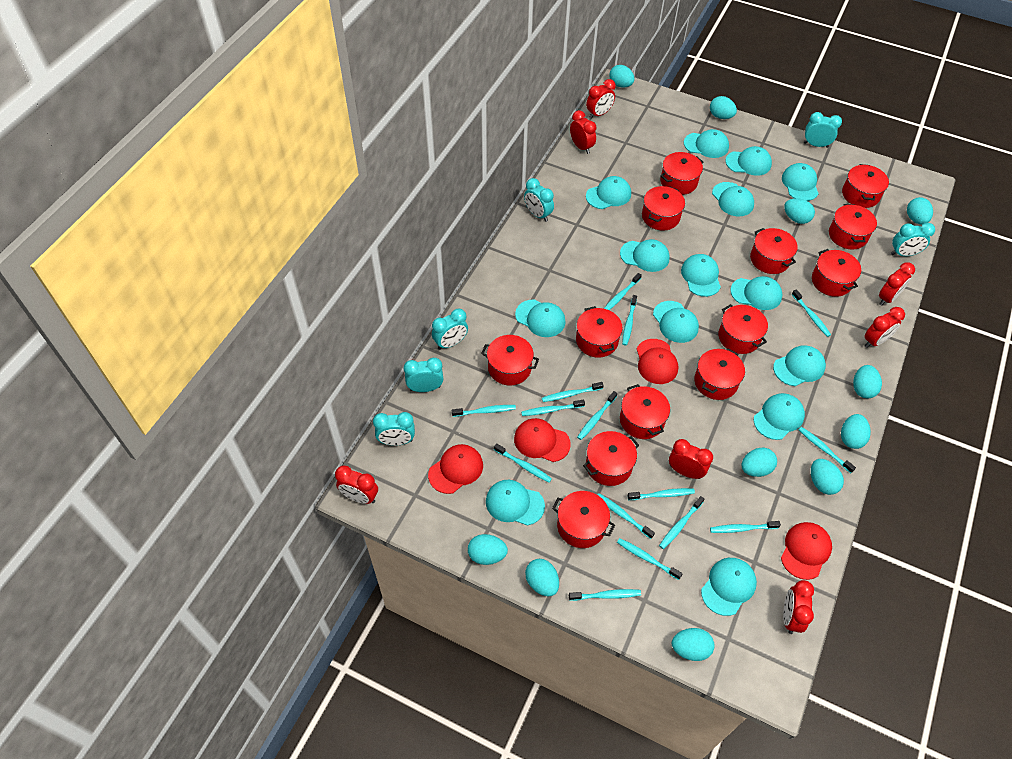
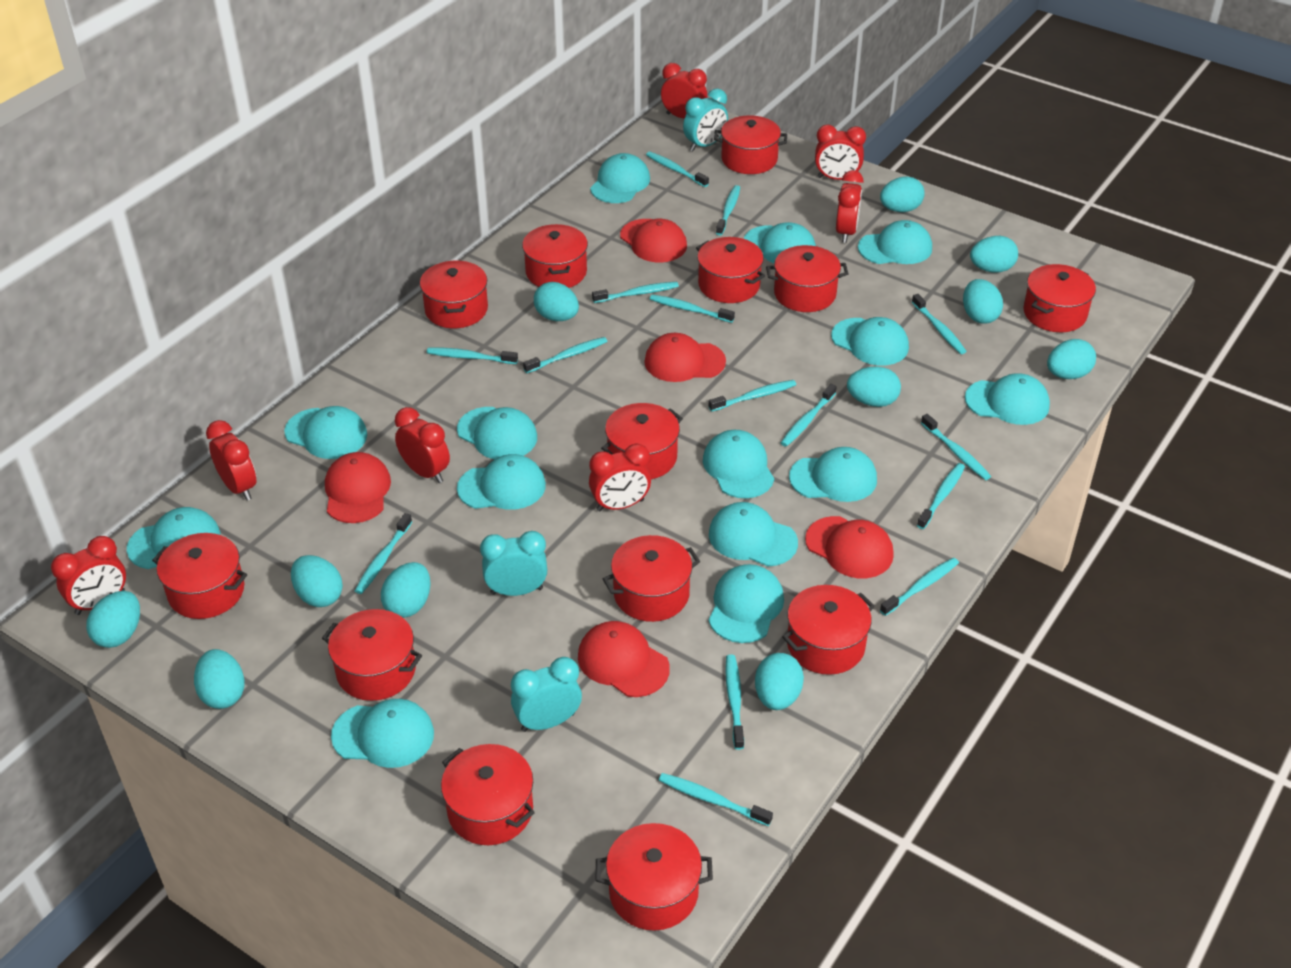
red cap: [428,444,483,494] [514,418,571,462] [637,339,678,384] [781,522,832,580] = 4 -> [325,452,391,523] [578,621,670,697] [620,219,687,262] [644,333,726,382] [805,516,894,578] = 5
turquoise clock: [373,412,415,446] [404,358,443,392] [432,308,468,350] [524,178,554,222] [804,112,842,148] [891,223,935,256] = 6 -> [480,531,547,596] [511,657,582,732] [683,88,728,151] = 3

